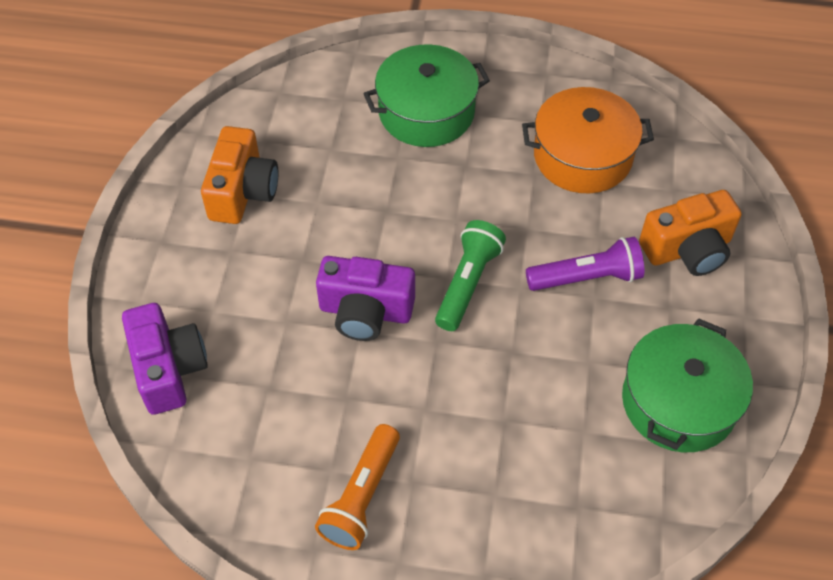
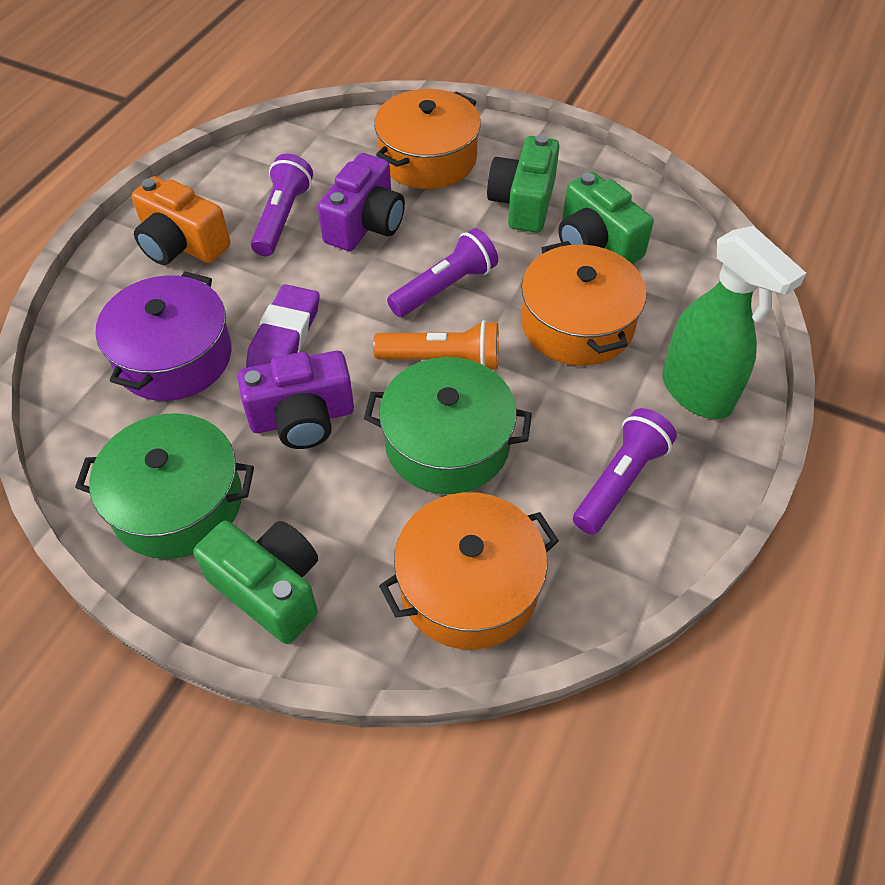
green camera: none = 0 -> [193,521,318,644] [487,134,560,233] [558,172,654,264] = 3
green flashlight: [435,220,506,331] = 1 -> none = 0
green spray bottle: none = 0 -> [662,226,806,419] = 1
orange camera: [201,126,279,224] [639,190,742,276] = 2 -> [131,176,230,265] = 1
orange pot: [522,87,654,194] = 1 -> [374,89,481,189] [379,492,559,650] [521,241,646,366] = 3
purple eraser: none = 0 -> [246,284,320,368] = 1
purple flashlight: [526,237,644,291] = 1 -> [251,154,313,256] [387,228,498,317] [573,408,677,534] = 3
purple pot: none = 0 -> [95,271,232,401] = 1

